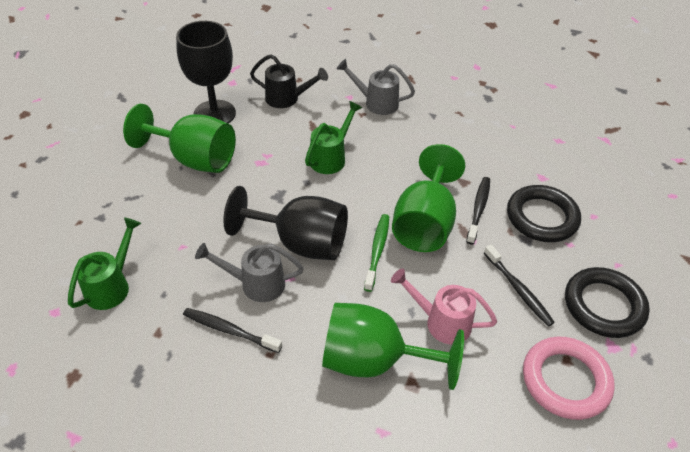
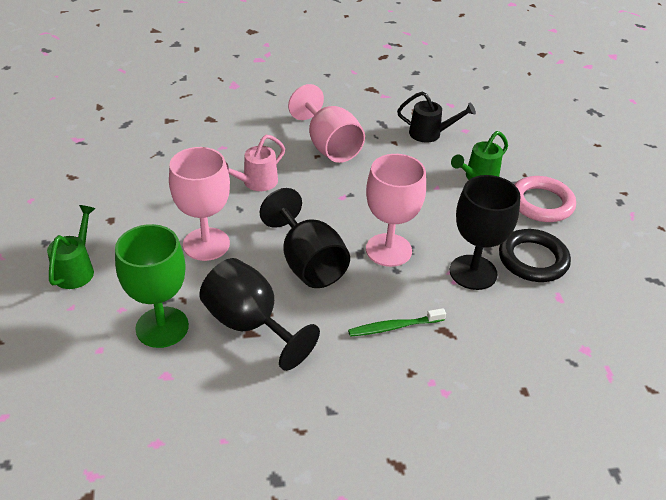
black goblet: [176,21,236,123] [223,186,348,260] = 2 -> [199,258,320,371] [260,188,350,288] [450,175,521,290] = 3
black ring: [507,185,581,242] [565,267,650,338] = 2 -> [499,229,571,282] = 1
black toothbrush: [183,308,282,353] [466,177,490,244] [484,245,555,327] = 3 -> none = 0
green goblet: [123,104,236,173] [322,303,464,390] [392,144,465,252] = 3 -> [115,224,189,348] = 1
grey watering can: [195,243,304,302] [336,59,415,115] = 2 -> none = 0
pink goblet: none = 0 -> [169,147,230,261] [288,84,365,163] [366,154,426,267] = 3

